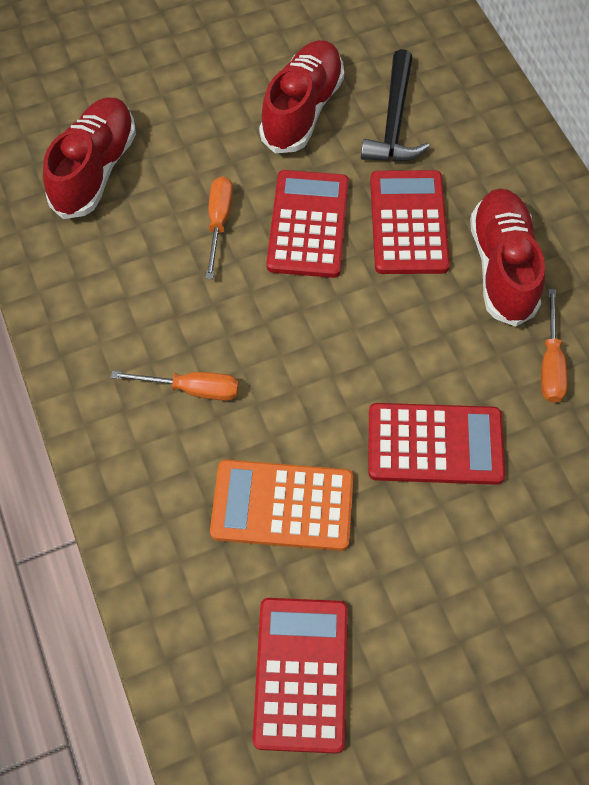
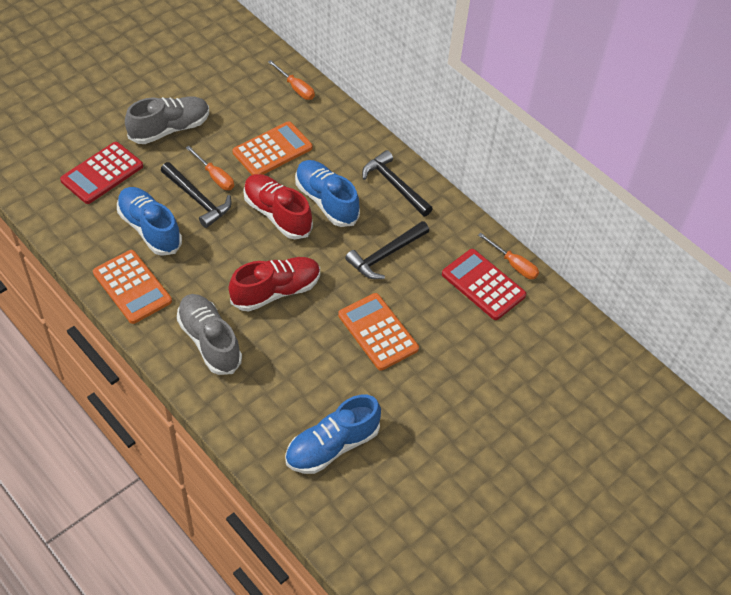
black hammer: [361,49,430,162] = 1 -> [161,162,231,228] [345,221,429,279] [362,150,433,216] = 3
blue shoe: none = 0 -> [117,187,182,256] [285,395,381,474] [295,160,360,227] = 3
grey shoe: none = 0 -> [125,96,209,144] [177,294,242,375] = 2
orange calculator: [210,460,354,551] = 1 -> [93,250,172,324] [233,121,313,175] [338,293,419,371] = 3
red calculator: [253,598,348,754] [267,170,349,278] [368,403,505,485] [370,170,450,274] = 4 -> [60,142,143,204] [442,249,526,320] = 2
red shoe: [43,98,136,219] [259,40,344,153] [470,188,545,327] = 3 -> [229,257,320,311] [243,174,313,239] = 2

